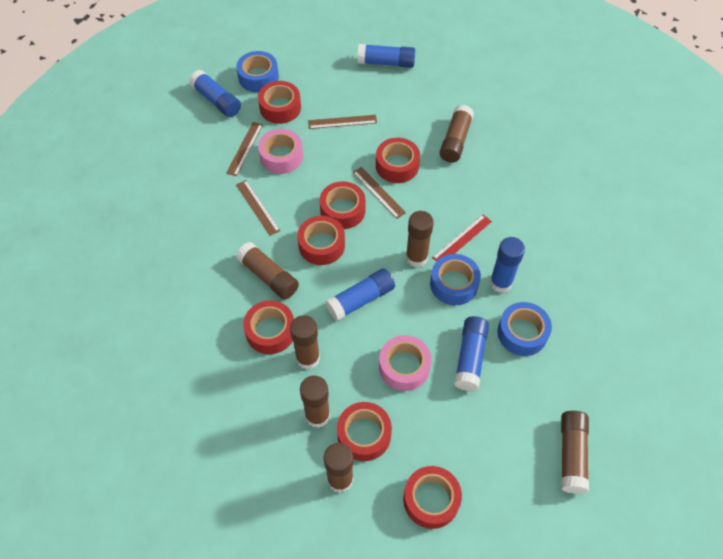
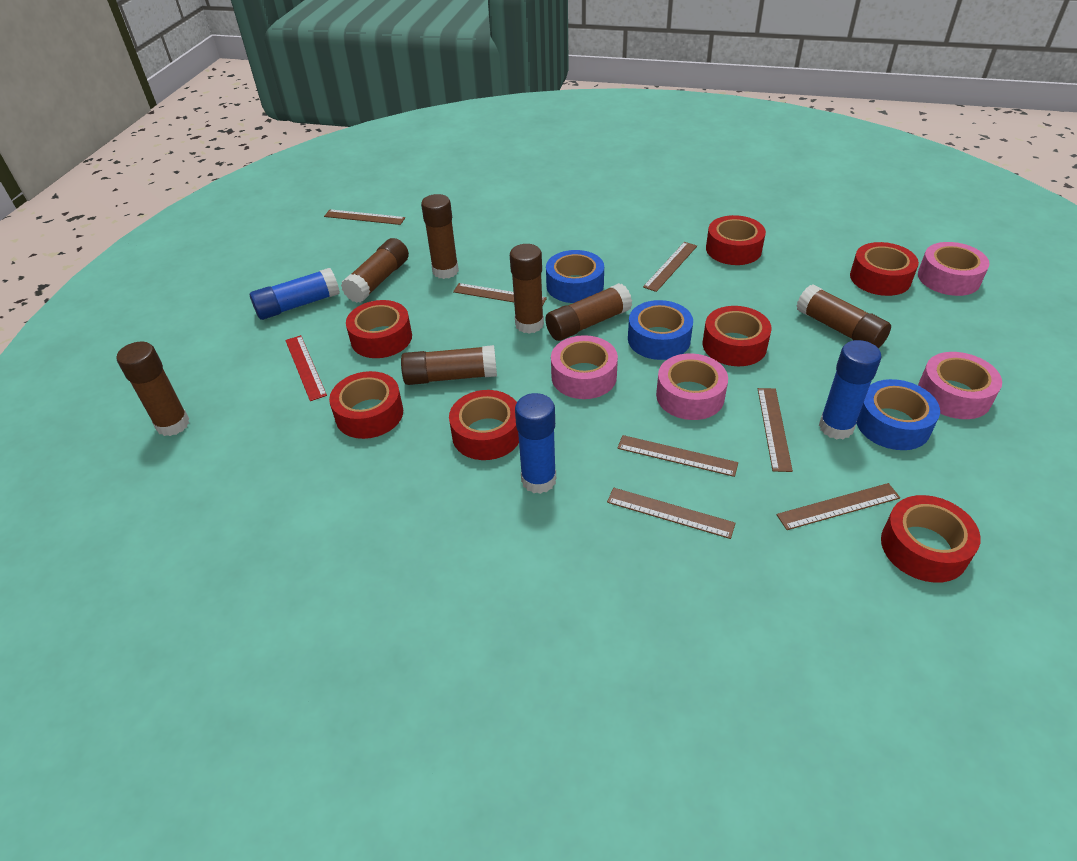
blue glue stick: [189,70,241,117] [325,268,395,321] [357,44,415,68] [454,316,489,391] [490,237,525,293] = 5 -> [250,268,340,320] [515,393,556,494] [819,340,882,440] = 3
brown ruler: [226,122,263,176] [236,180,280,236] [308,115,377,129] [352,167,406,219] = 4 -> [324,209,405,225] [453,283,547,306] [607,488,736,539] [617,435,738,477] [643,242,697,292] [758,388,793,472] [776,483,900,530] = 7
pink tape: [258,129,303,174] [379,335,432,391] = 2 -> [551,335,618,399] [656,353,728,420] [918,242,990,296] [918,352,1002,419] = 4

